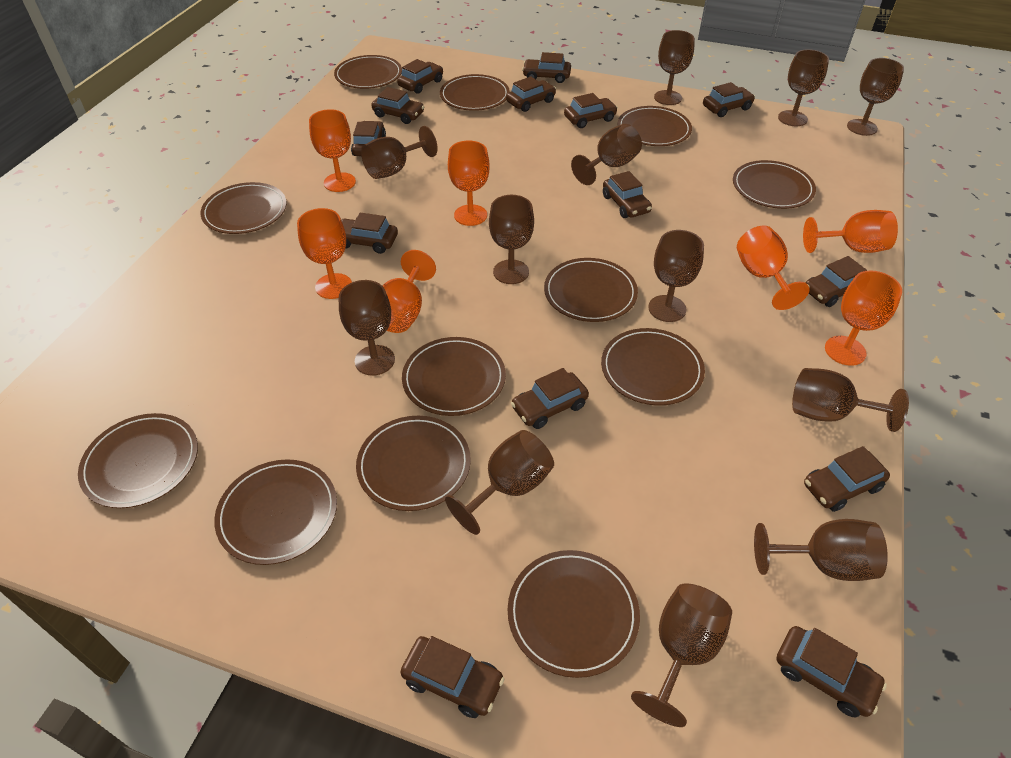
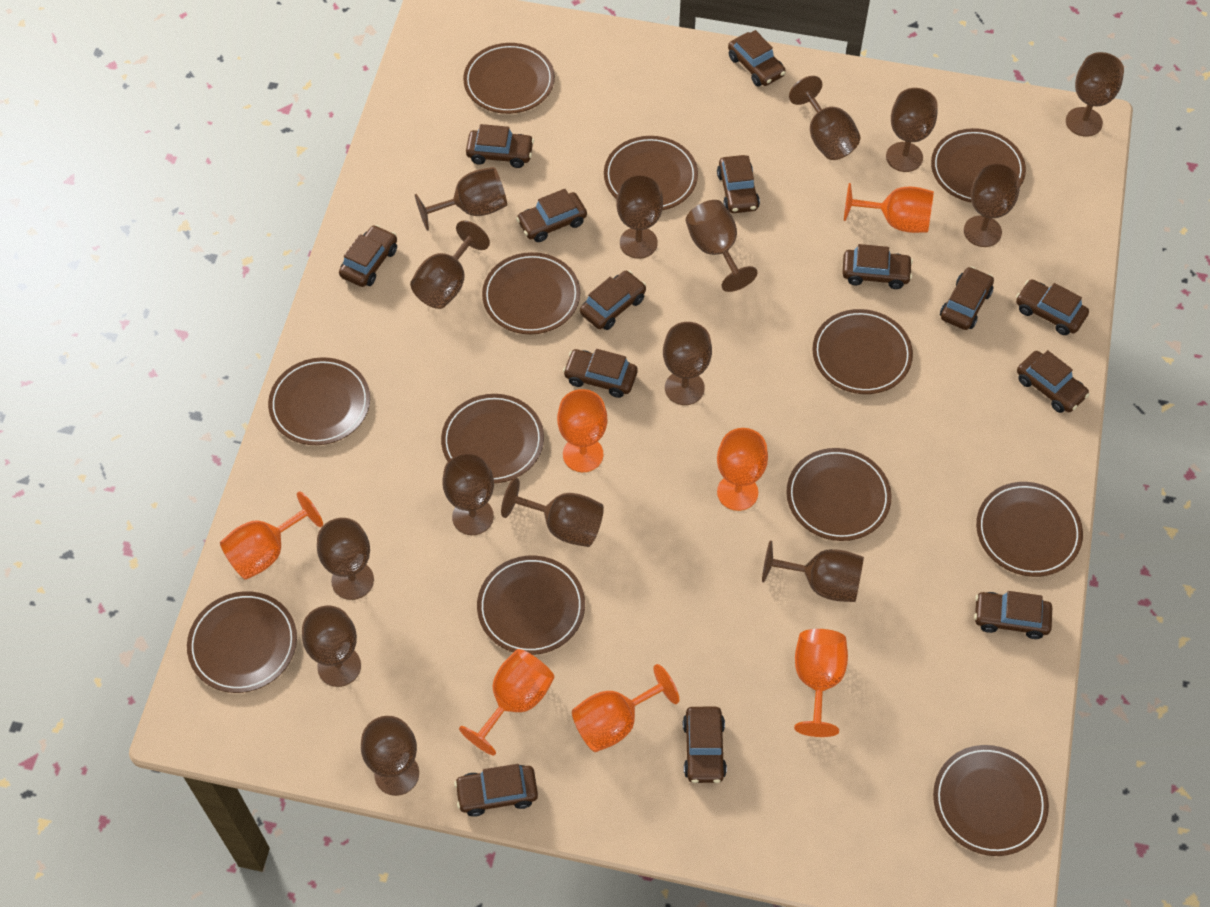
brown goblet: [338,280,395,376] [361,126,438,179] [445,430,554,535] [489,195,534,284] [571,124,642,185] [631,584,732,727] [648,230,704,322] [654,30,695,105] [754,519,888,581] [778,49,829,126] [792,368,909,432] [847,58,904,136] = 12 -> [302,606,361,687] [317,518,374,600] [361,716,419,796] [410,220,490,309] [415,167,507,231] [442,452,494,535] [501,478,604,547] [616,174,663,259] [663,322,712,405] [686,200,758,292] [762,541,864,602] [789,76,860,160] [886,88,938,172] [964,163,1020,247] [1066,52,1124,137] = 15

